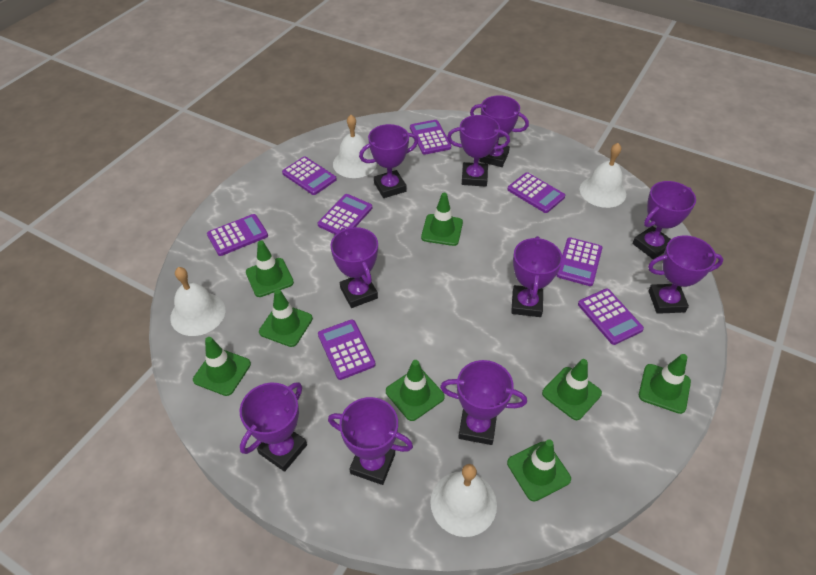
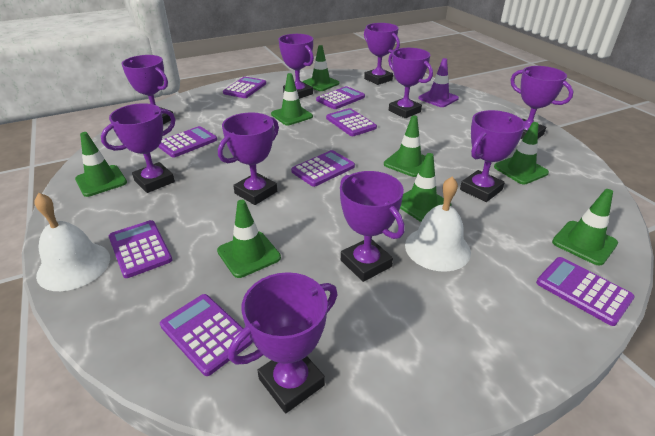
purple traffic cone: none = 0 -> [419,58,459,107] = 1
white bell: [170,267,225,336] [333,115,377,178] [430,464,497,537] [580,143,626,208] = 4 -> [34,193,110,291] [405,176,471,272] = 2

